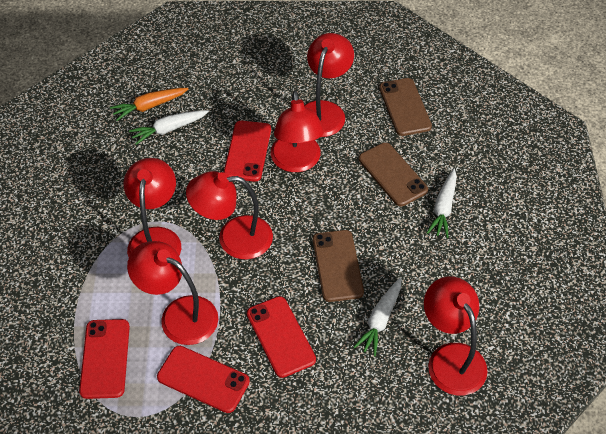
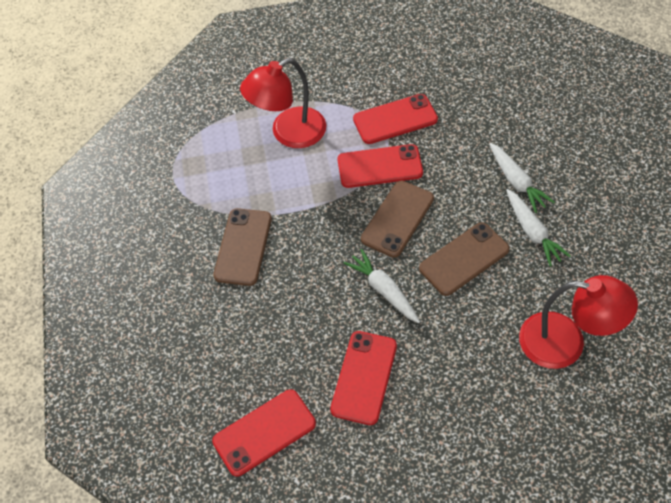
orange carrot: [110,88,188,121] = 1 -> none = 0
red lamp: [123,158,181,257] [127,241,218,345] [186,171,273,260] [271,91,324,172] [304,33,354,137] [424,277,488,396] = 6 -> [240,58,326,148] [519,275,638,369] = 2

